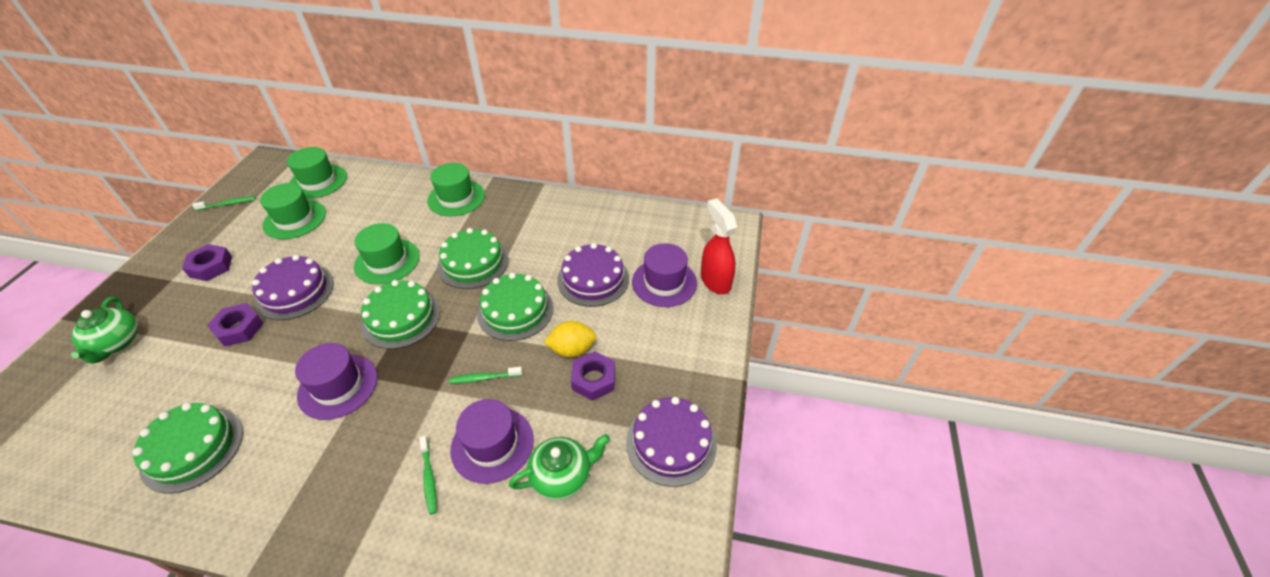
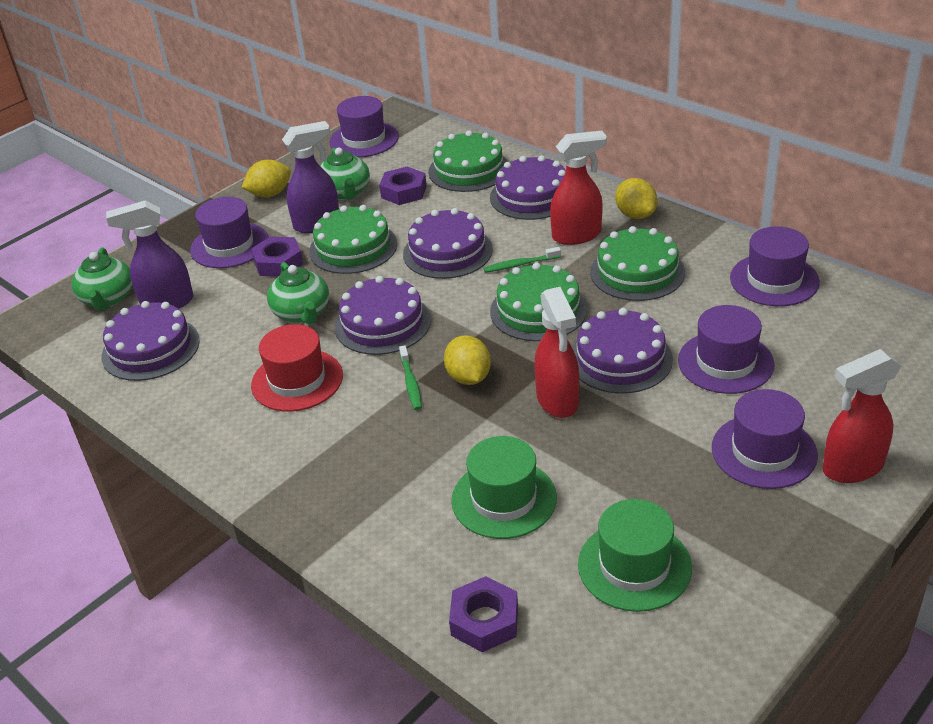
green hat: [260,183,326,239] [287,147,347,199] [354,223,420,284] [427,163,485,216] = 4 -> [451,436,557,539] [578,499,692,612] = 2
green teapot: [71,297,138,364] [509,434,610,500] = 2 -> [72,247,133,311] [267,262,329,324] [320,148,370,200] = 3
green toothbrush: [192,196,256,211] [419,436,437,515] [449,367,522,384] = 3 -> [399,345,422,410] [483,247,561,273] = 2
purple cake: [252,255,334,320] [557,243,629,307] [626,397,717,487] = 3 -> [102,301,200,381] [335,276,431,355] [403,208,493,279] [490,155,566,220] [572,308,673,394] = 5
purple hat: [295,343,378,420] [450,399,534,484] [632,243,697,307] = 3 -> [190,197,269,268] [329,96,399,157] [678,305,775,394] [712,389,818,489] [730,226,820,306] = 5
purple spray bottle: none = 0 -> [106,200,193,309] [282,121,339,233] = 2
red hat: none = 0 -> [251,324,343,412] = 1
red spray bottle: [701,198,737,294] = 1 -> [534,287,579,418] [550,131,607,245] [823,349,901,483] = 3
yellow lemon: [544,321,596,357] = 1 -> [241,160,291,197] [444,335,491,385] [615,178,658,219] = 3

